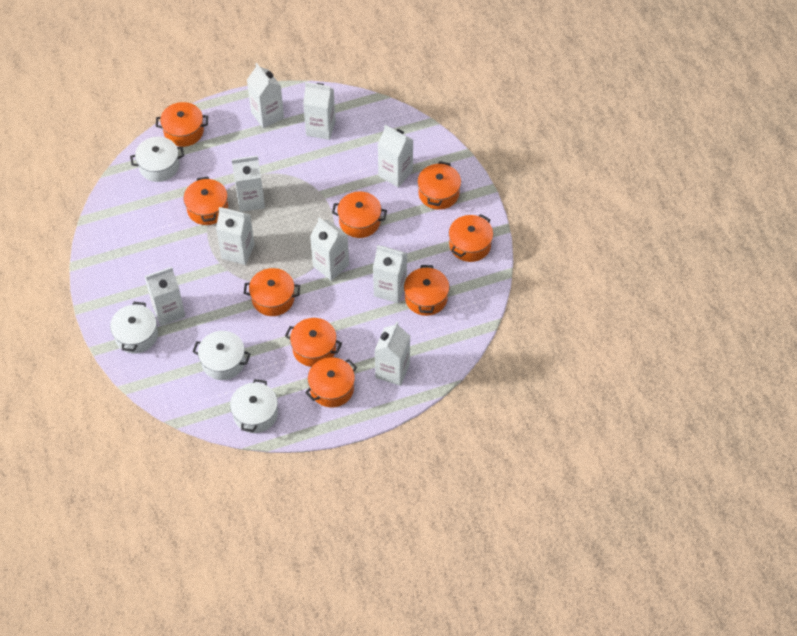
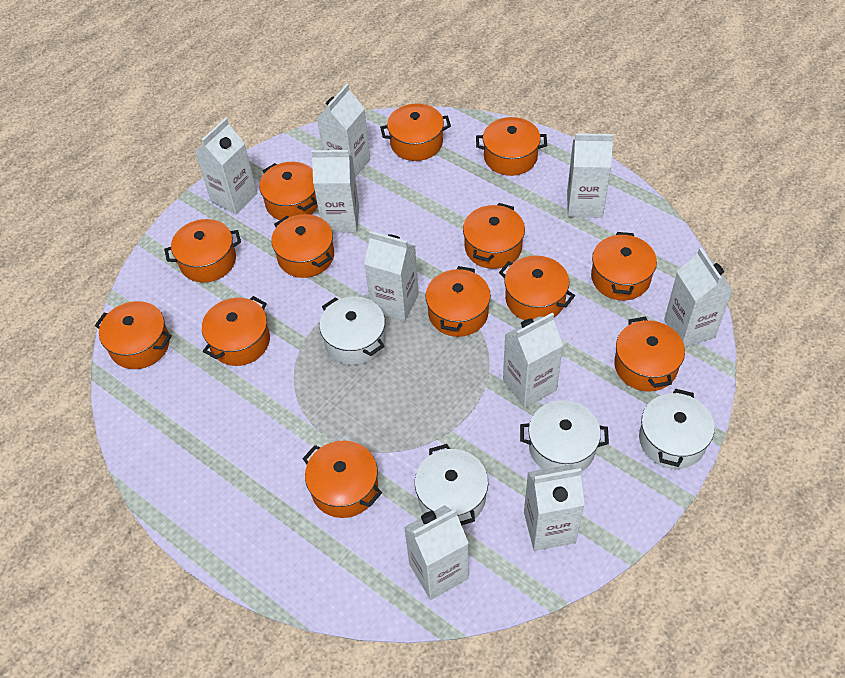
orange pot: [156,102,208,147] [184,177,228,225] [244,268,300,316] [285,318,342,367] [305,357,357,408] [332,192,387,238] [404,265,449,316] [417,161,461,210] [449,214,493,262] = 9 -> [95,301,172,369] [164,219,241,283] [202,296,270,366] [259,162,318,220] [271,214,334,278] [302,441,382,518] [380,104,451,161] [425,266,491,337] [463,203,525,269] [476,117,547,176] [499,256,575,320] [591,232,657,300] [614,317,685,392] = 13

